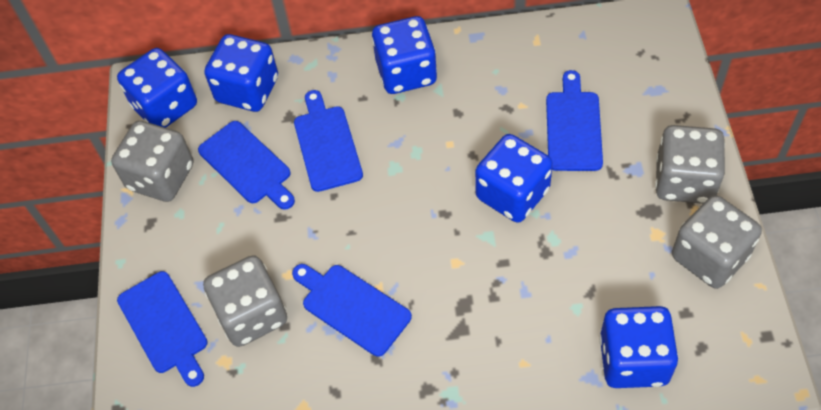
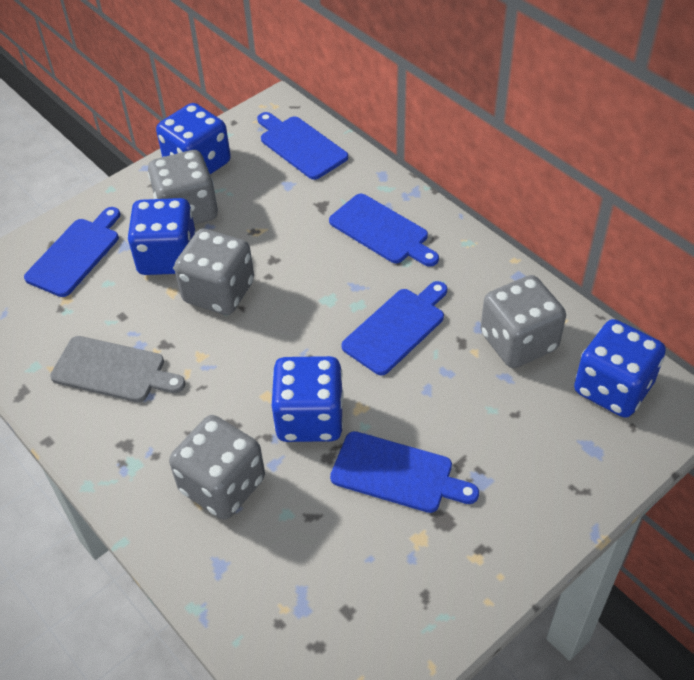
blue dice: [117,48,197,128] [204,34,278,112] [372,16,437,94] [475,134,553,223] [599,306,678,388] = 5 -> [127,198,196,275] [156,103,231,174] [272,356,344,442] [574,319,666,418] = 4
grey cutting board: none = 0 -> [50,336,185,402] = 1

